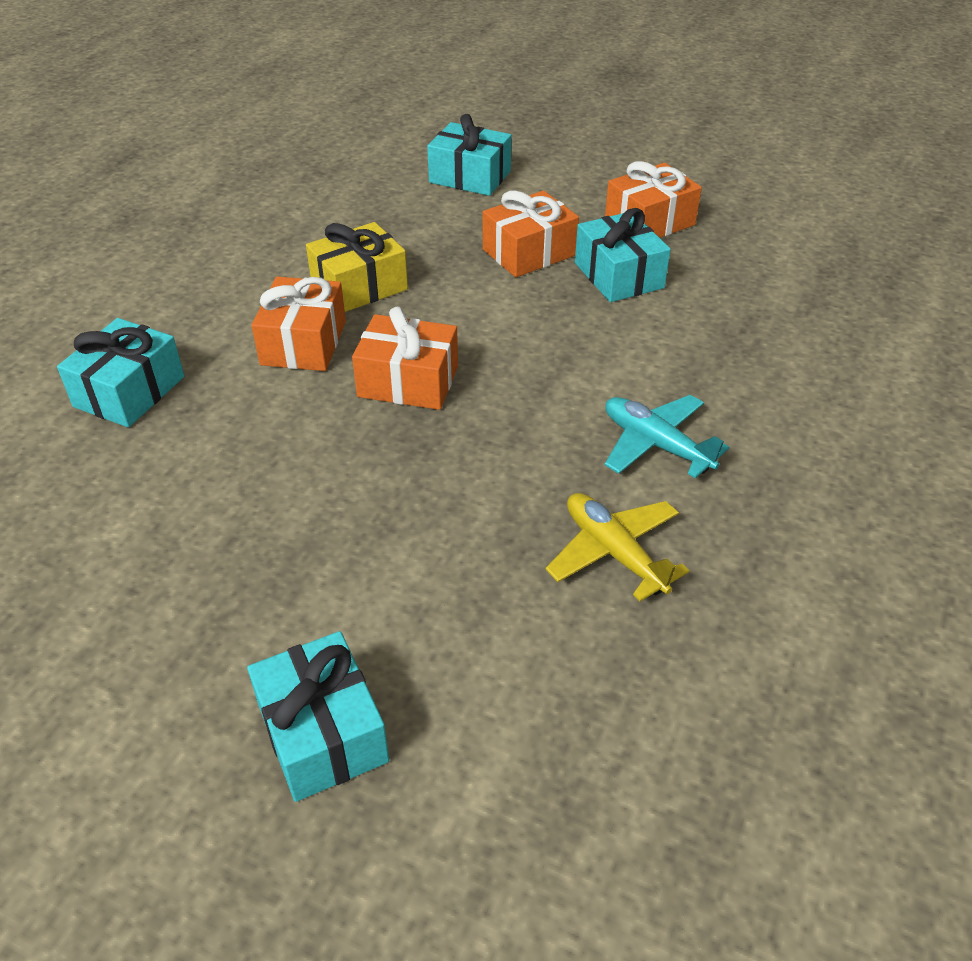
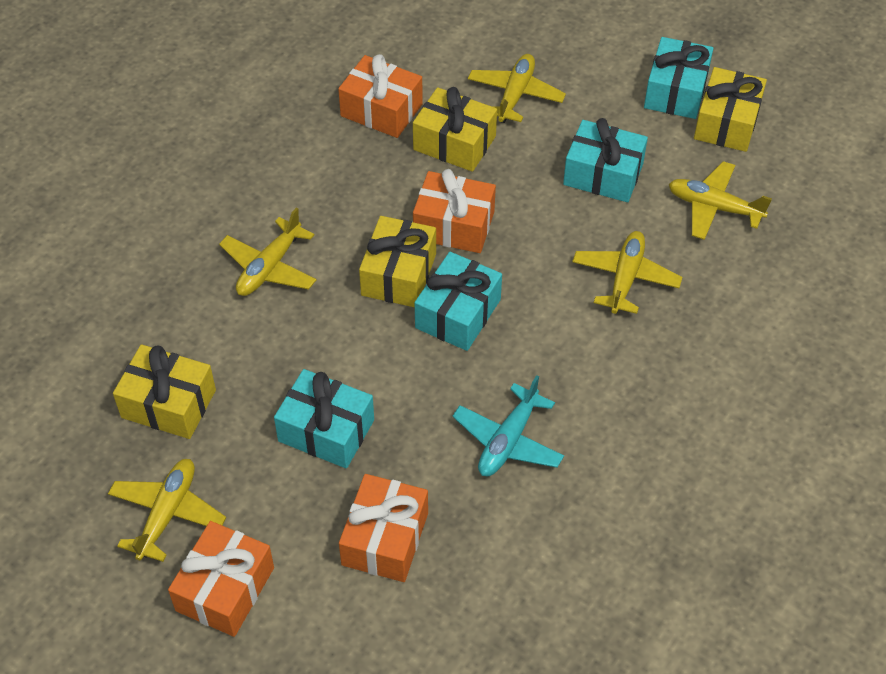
yellow gift: [306,222,408,312] = 1 -> [113,344,216,439] [359,216,436,307] [413,87,497,172] [694,67,767,152] = 4
yellow plane: [545,493,689,601] = 1 -> [108,459,226,562] [219,207,317,296] [468,54,566,123] [572,231,682,314] [669,161,772,240] = 5

